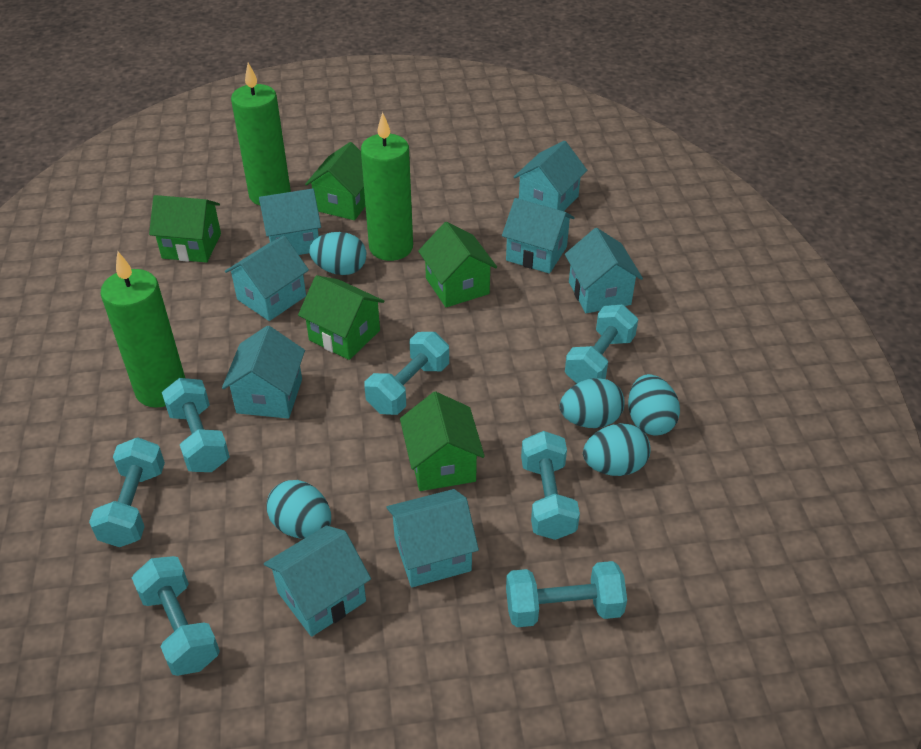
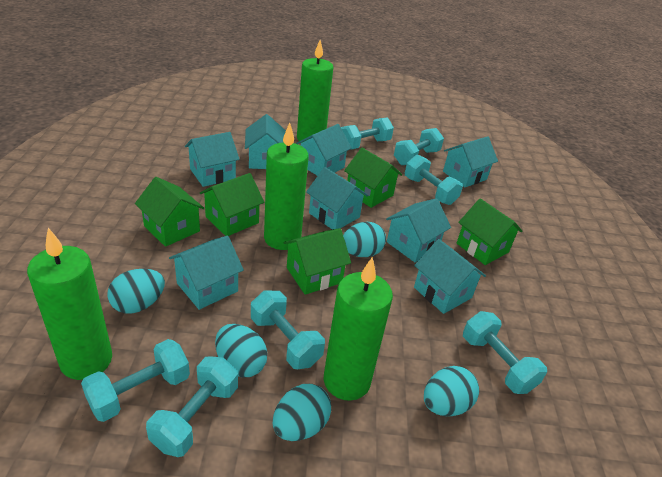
green candle: [100,251,185,408] [231,63,291,206] [361,112,413,261] = 3 -> [27,228,112,380] [264,123,309,250] [297,40,333,141] [324,257,393,401] = 4

